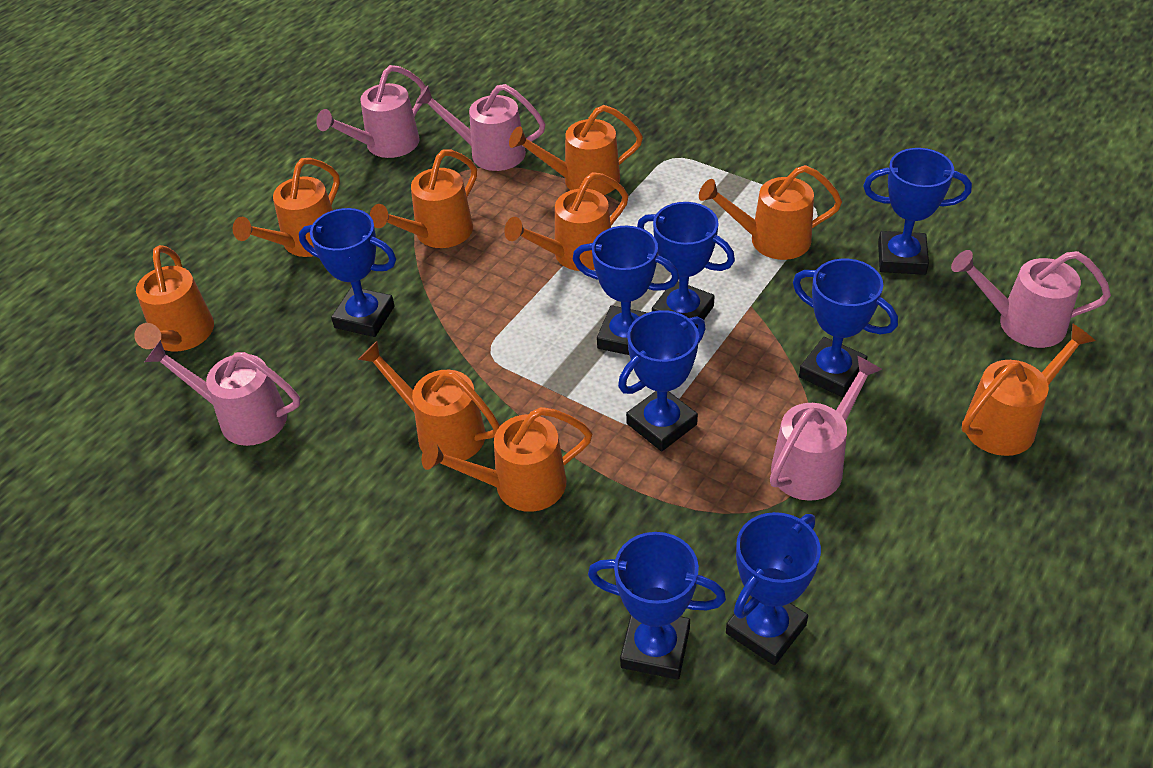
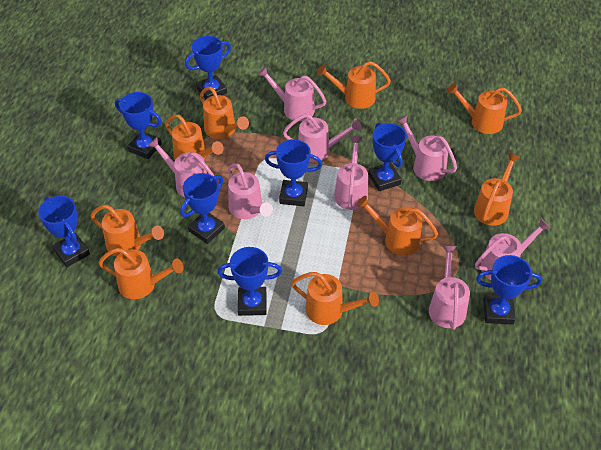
pink watering can: [145,340,300,446] [316,65,426,158] [416,84,545,171] [770,355,882,501] [951,250,1111,348] = 5 -> [148,137,214,197] [228,163,273,219] [258,66,326,121] [283,114,362,162] [334,136,368,210] [396,115,457,181] [429,245,470,330] [475,218,551,280] = 8

